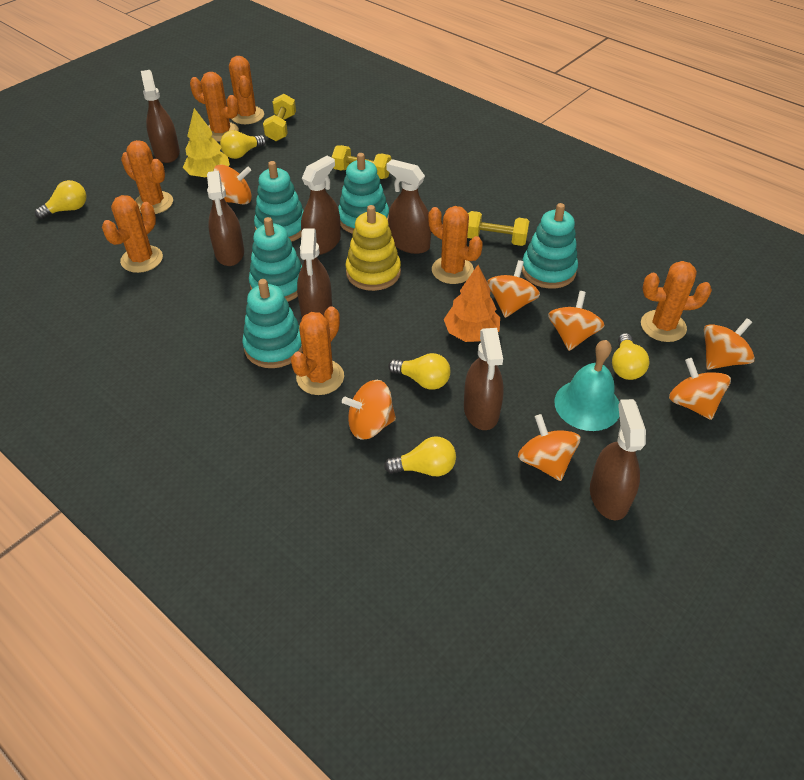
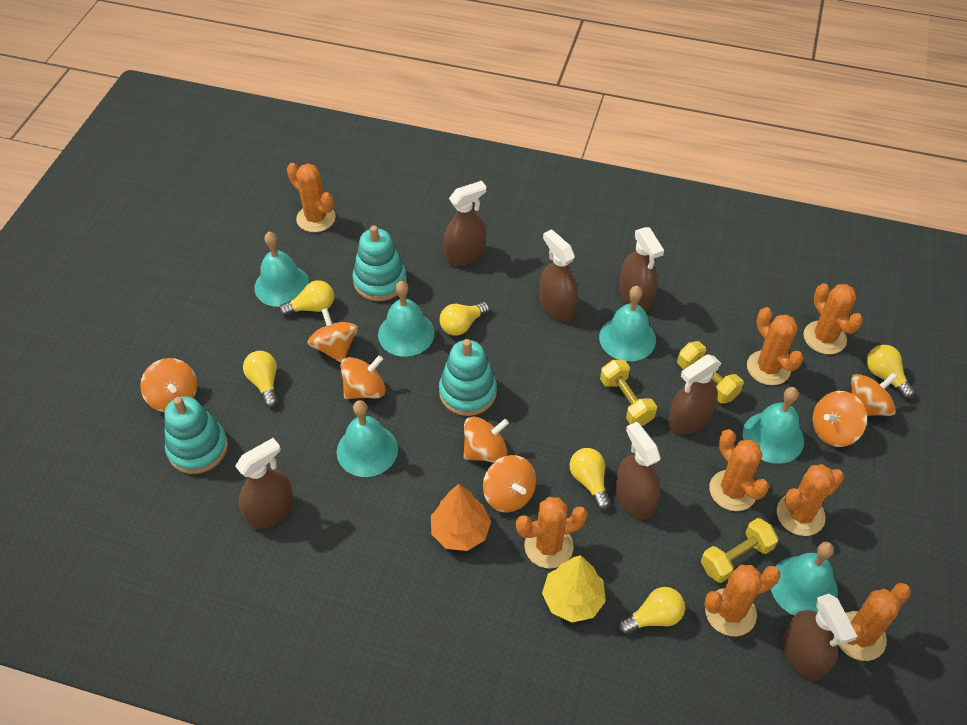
orange cactus: [102,195,163,273] [121,140,173,214] [190,72,239,142] [229,56,264,124] [291,306,344,395] [428,206,483,284] [641,261,712,342] = 7 -> [287,163,336,232] [516,497,588,569] [704,565,781,636] [709,429,769,511] [747,307,804,385] [777,464,844,536] [804,283,863,354] [838,583,911,661] = 8
turquoise bell: [554,340,619,431] = 1 -> [255,232,309,307] [337,400,398,477] [378,281,435,357] [599,286,656,362] [743,387,804,464] [771,542,838,615] = 6
turquoise stacking toy: [242,279,303,368] [249,217,302,302] [254,161,304,242] [338,153,389,234] [522,203,578,289] = 5 -> [164,396,228,474] [353,225,407,301] [439,339,497,416] = 3
yellow light bulb: [35,180,86,219] [220,130,266,159] [384,436,456,476] [388,353,450,390] [612,333,650,380] = 5 -> [243,351,278,407] [279,280,334,316] [440,302,490,336] [570,448,610,510] [618,587,685,634] [867,345,915,399] = 6
yellow stacking toy: [346,205,401,291] = 1 -> none = 0

